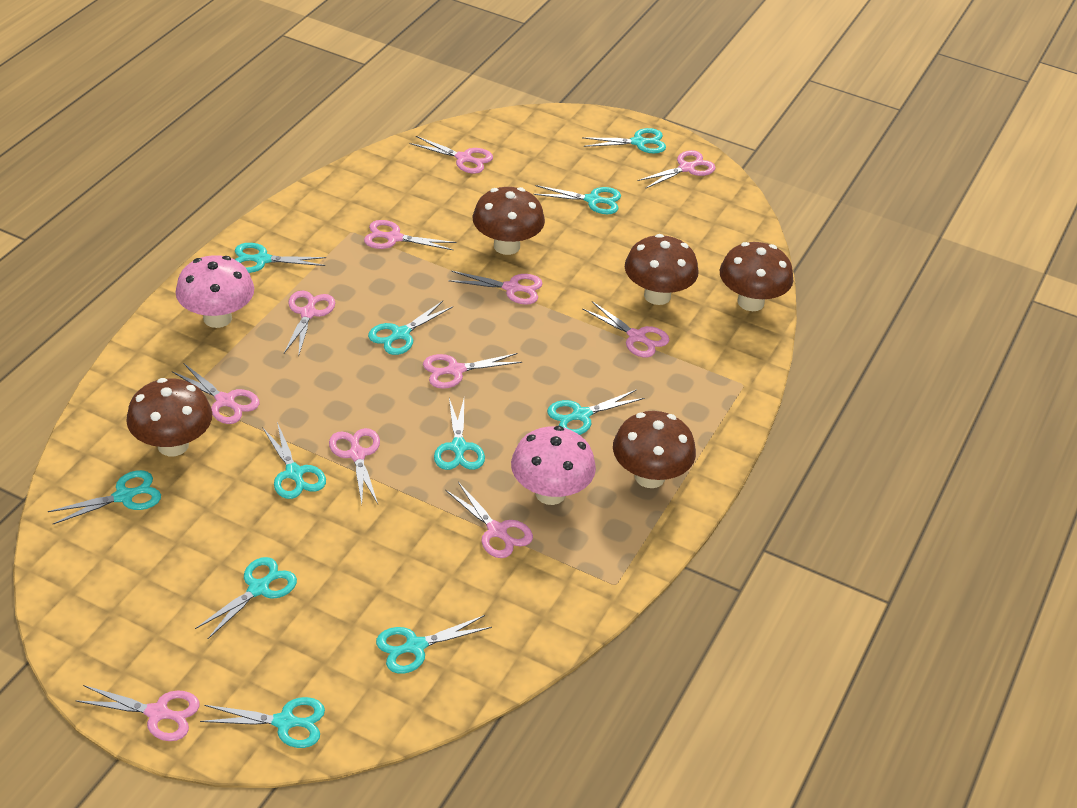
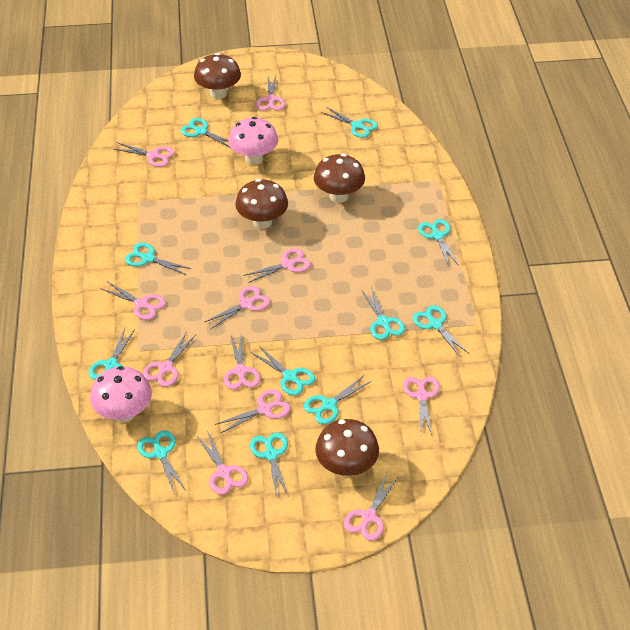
brown mushroom: [126,378,212,456] [473,187,545,255] [613,411,696,488] [625,234,699,305] [720,242,793,311] = 5 -> [194,53,241,99] [235,179,288,229] [314,154,365,203] [315,419,379,477] = 4

